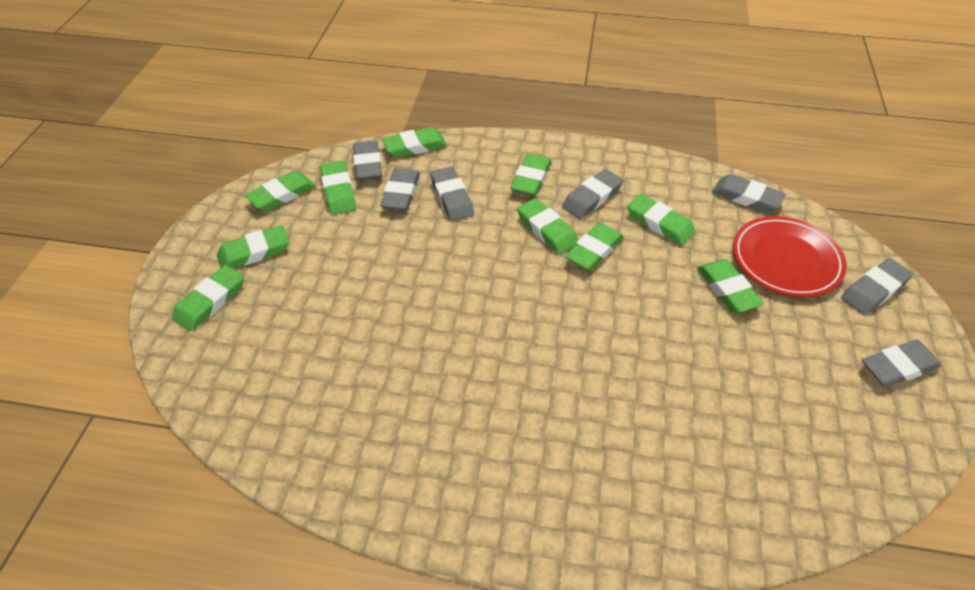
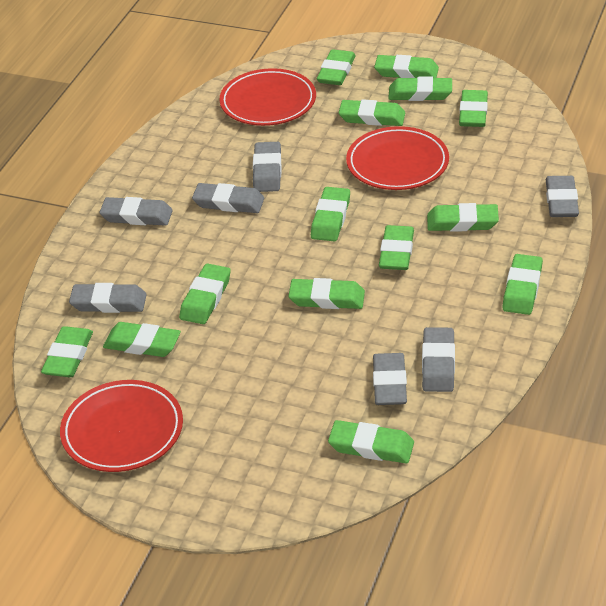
green eraser: [172,265,244,331] [217,225,289,268] [245,170,316,211] [320,161,356,214] [382,127,447,158] [510,154,551,196] [517,198,578,254] [565,222,624,271] [627,194,696,245] [697,259,764,313] = 10 -> [41,326,93,377] [103,322,181,357] [179,263,231,324] [289,278,365,309] [311,187,350,241] [317,49,356,85] [328,420,414,463] [339,99,405,126] [374,55,439,78] [379,225,414,270] [388,77,452,101] [427,203,499,232] [459,90,488,127] [502,254,543,315] = 14
red plate: [733,216,847,297] = 1 -> [60,380,183,472] [219,68,316,126] [346,126,449,190] = 3

